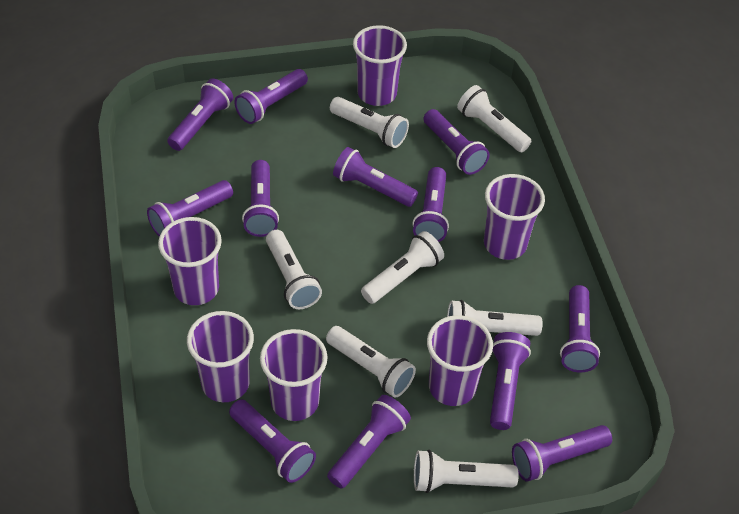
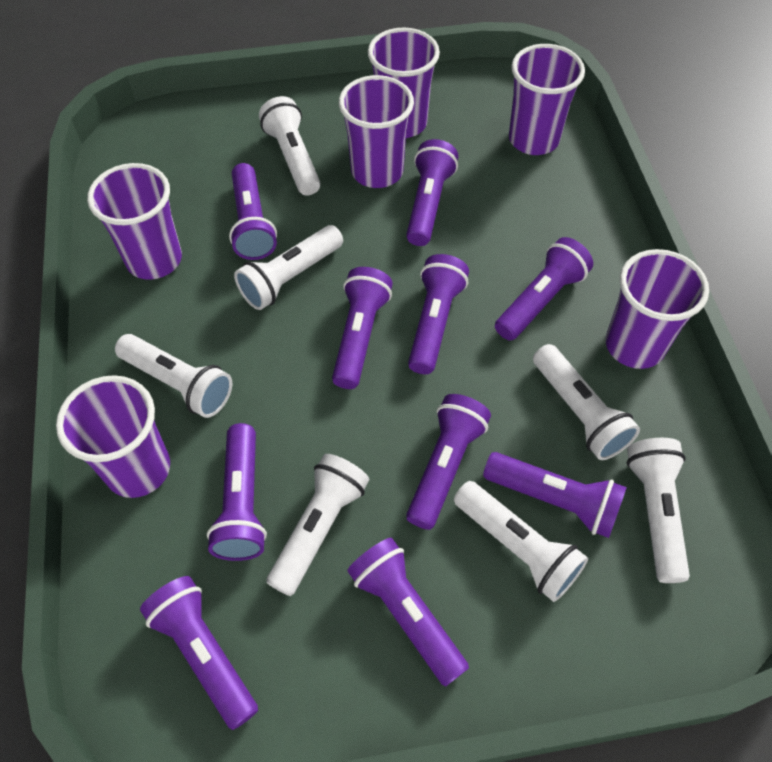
purple flashlight: [147,180,233,236] [167,78,233,151] [229,399,316,483] [234,69,308,124] [242,160,279,237] [327,395,411,489] [333,147,418,207] [412,167,449,242] [423,109,490,175] [490,332,531,430] [512,425,612,482] [560,285,600,373] = 12 -> [140,576,258,730] [207,423,267,561] [229,163,277,260] [332,267,393,389] [347,538,469,687] [406,139,458,246] [406,394,491,530] [408,254,469,374] [483,452,627,538] [495,237,593,341] = 10

